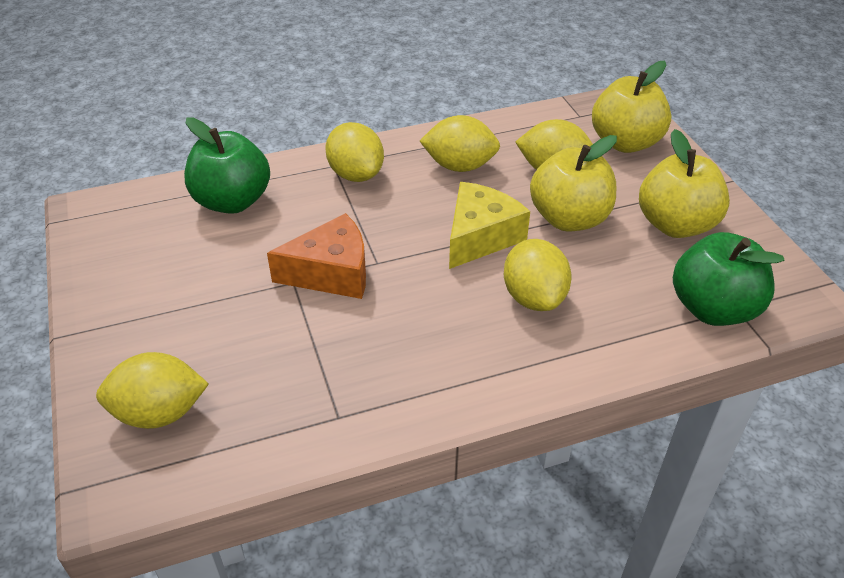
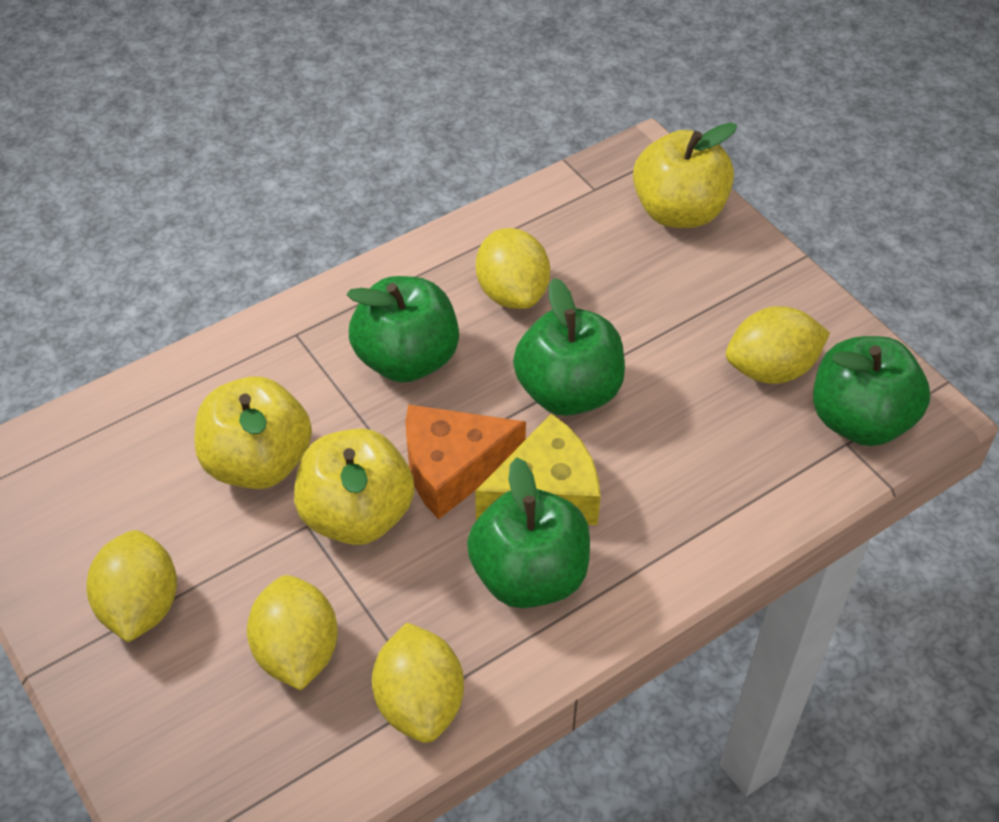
green apple: [184,117,270,214] [673,232,785,326] = 2 -> [347,276,459,383] [467,457,590,608] [513,278,625,416] [813,336,930,446] = 4

